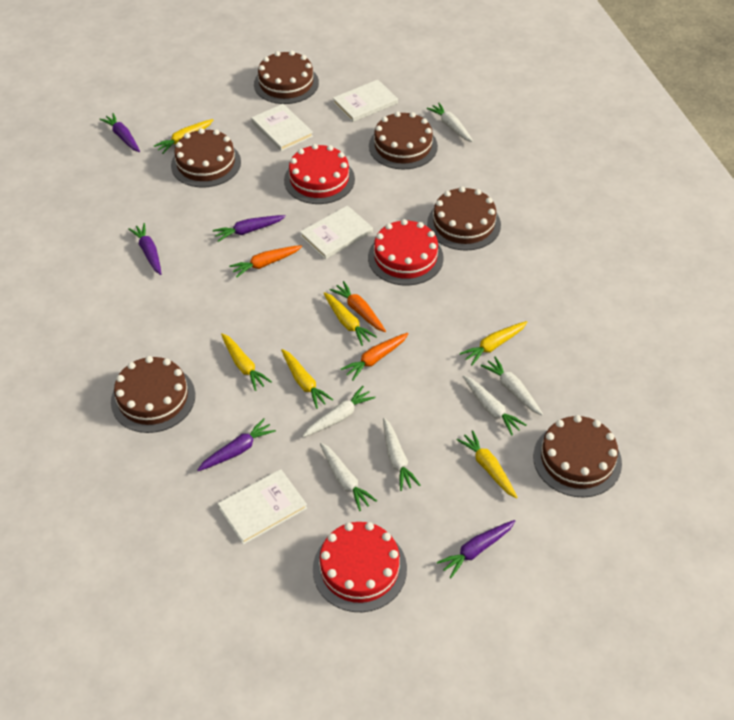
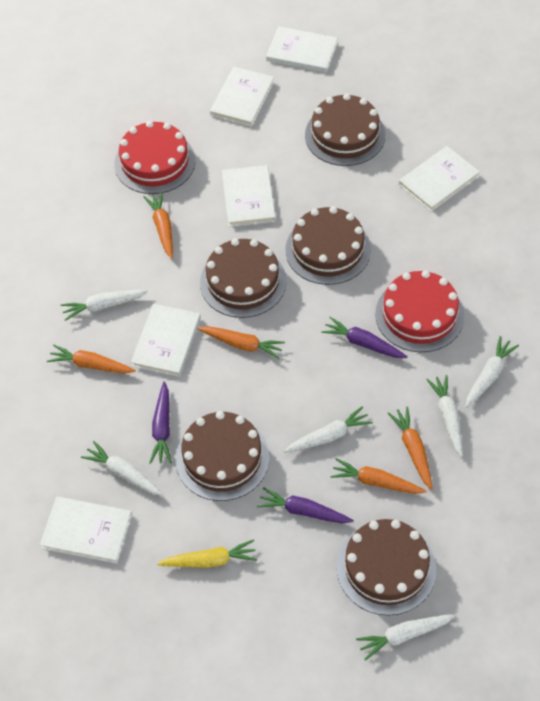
brown cake: [111,356,195,433] [171,128,241,187] [254,50,319,104] [369,111,438,169] [427,186,501,251] [533,415,622,497] = 6 -> [176,411,270,501] [200,238,287,318] [285,206,371,285] [305,93,386,166] [337,519,436,616] = 5
orange carrot: [229,245,302,278] [330,281,386,332] [341,333,409,381] = 3 -> [47,345,136,374] [144,192,173,259] [197,326,285,359] [330,458,426,494] [387,407,433,490] = 5
purple carrot: [99,113,140,152] [128,223,161,275] [197,418,276,471] [213,215,286,242] [437,520,515,578] = 5 -> [150,382,172,464] [257,487,354,523] [321,317,408,358] = 3
red cake: [284,144,355,204] [313,522,407,612] [368,219,444,285] = 3 -> [114,121,196,194] [375,270,464,352] = 2
white book: [218,469,307,545] [251,104,313,151] [300,205,373,259] [333,80,398,122] = 4 -> [40,497,132,564] [131,304,201,377] [210,67,274,127] [222,165,276,227] [266,26,338,73] [399,146,480,212] = 6
yellow carrot: [154,119,213,154] [221,333,272,391] [281,349,333,409] [323,292,377,346] [456,430,518,499] [460,321,527,365] = 6 -> [157,539,257,568] = 1

